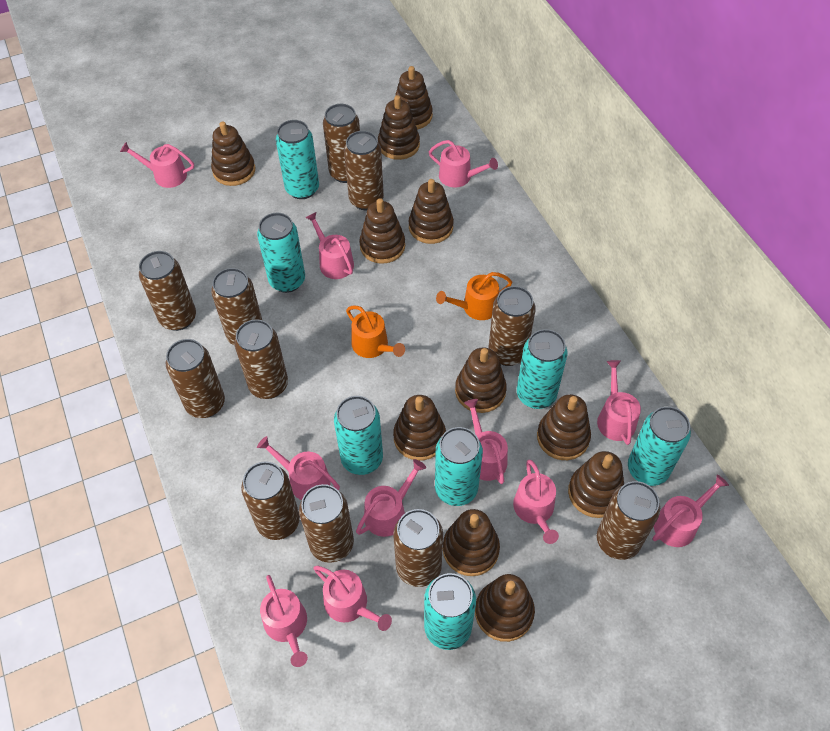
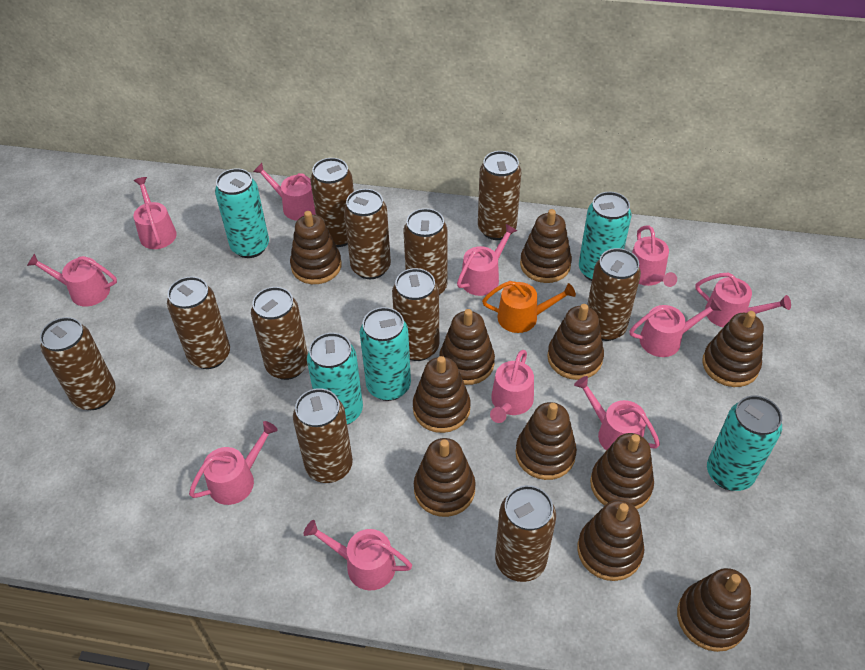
orange watering can: [346,306,405,358] [436,272,512,320] = 2 -> [482,281,576,333] = 1
turquoise can: [257,213,305,293] [276,120,319,199] [334,396,383,475] [424,573,476,650] [435,427,483,506] [517,329,568,409] [628,406,691,486] = 7 -> [215,168,269,258] [307,333,363,425] [360,307,411,401] [579,192,631,281] [707,395,782,491] = 5

